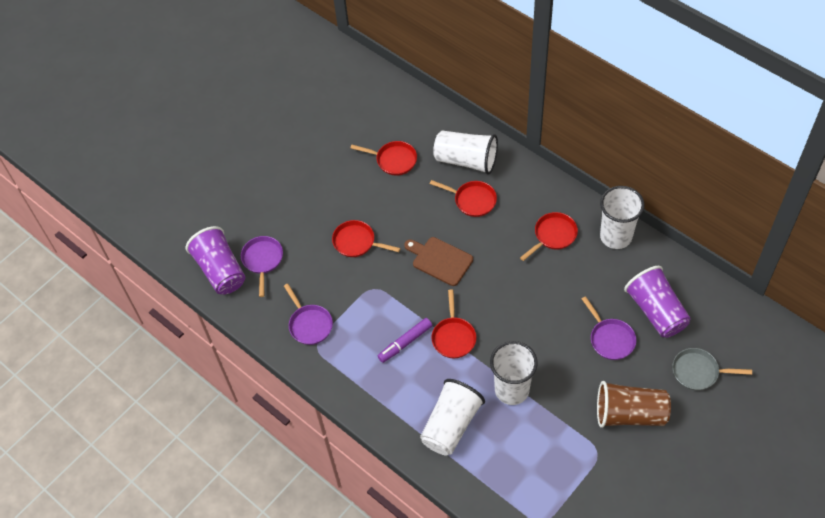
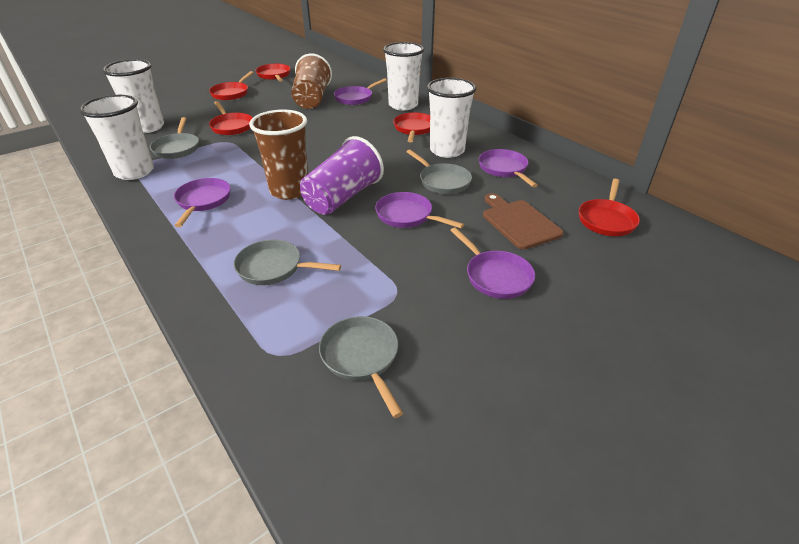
brown cup: [597,381,671,428] = 1 -> [249,110,308,200] [291,54,332,109] = 2
grey pan: [672,348,752,390] = 1 -> [150,117,199,159] [234,240,341,285] [319,316,403,418] [406,149,472,194] = 4
purple cup: [186,226,245,295] [624,266,691,338] = 2 -> [300,136,384,215] = 1
purple marker: [378,318,432,363] = 1 -> none = 0
purple pan: [241,236,283,297] [284,284,333,345] [582,296,636,360] = 3 -> [174,178,231,227] [334,78,387,105] [375,192,464,229] [450,227,535,299] [479,149,538,187] = 5

